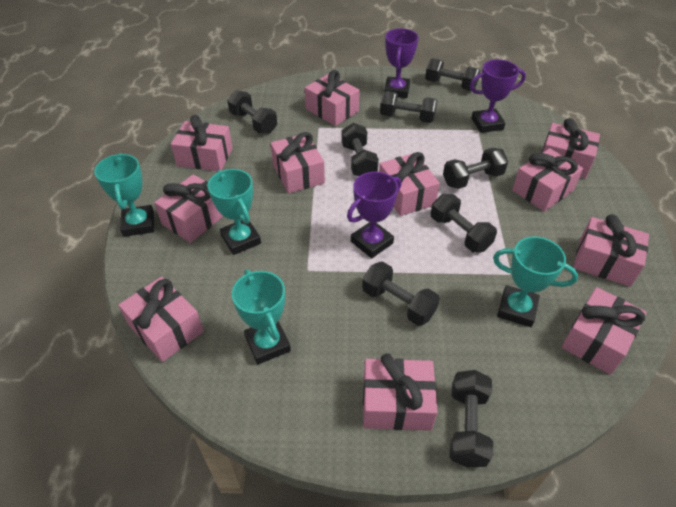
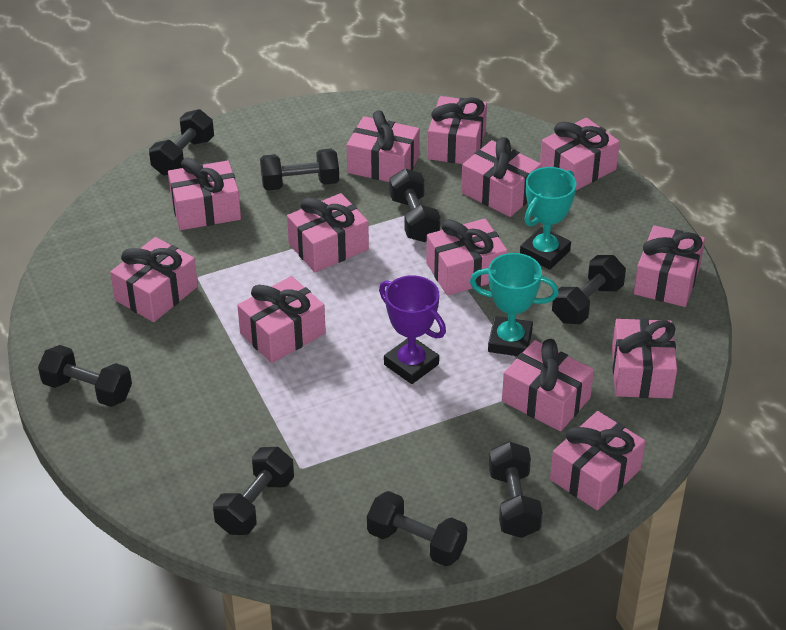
pink gift: [118,277,204,362] [154,174,224,243] [171,115,233,171] [270,132,325,193] [305,70,360,126] [363,353,438,431] [379,152,440,216] [512,148,583,212] [541,118,600,178] [561,287,647,375] [573,214,649,287] = 11 -> [110,237,198,322] [168,158,241,230] [237,276,326,363] [287,193,369,272] [347,110,420,182] [426,219,508,296] [428,96,487,164] [461,137,541,217] [502,339,594,431] [540,118,620,190] [550,411,645,510] [612,318,677,398] [634,225,705,307] = 13
purple trophy: [347,172,402,258] [384,28,419,98] [470,59,526,133] = 3 -> [379,275,446,384] = 1
turquoise trophy: [94,153,154,237] [208,169,261,255] [232,269,291,365] [493,237,578,327] = 4 -> [470,253,559,356] [520,167,576,270] = 2

